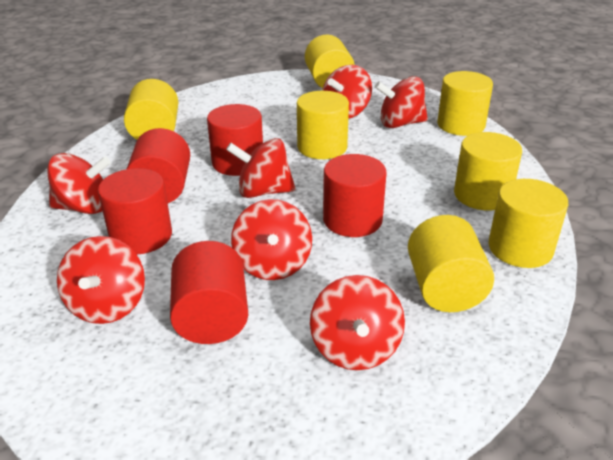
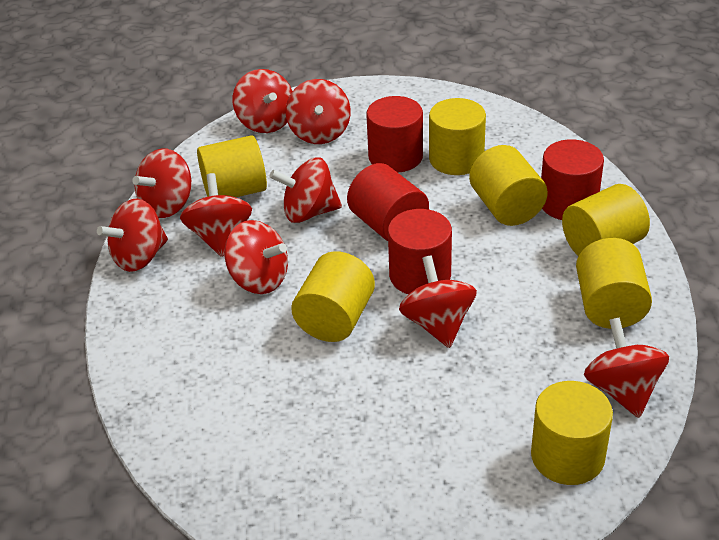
red cylinder: [98,168,172,254] [127,128,190,203] [170,241,248,344] [207,104,263,176] [323,154,387,237] = 5 -> [347,163,429,241] [366,96,423,173] [388,209,452,294] [541,139,604,220] = 4
red spinning top: [47,153,111,214] [57,236,145,324] [226,138,296,198] [231,199,312,280] [310,275,405,370] [322,65,372,119] [375,76,428,128] = 7 -> [97,198,168,272] [132,149,191,218] [180,173,252,257] [224,220,288,294] [233,69,292,133] [269,157,342,223] [286,79,351,144] [399,255,477,348] [584,318,669,418] = 9

